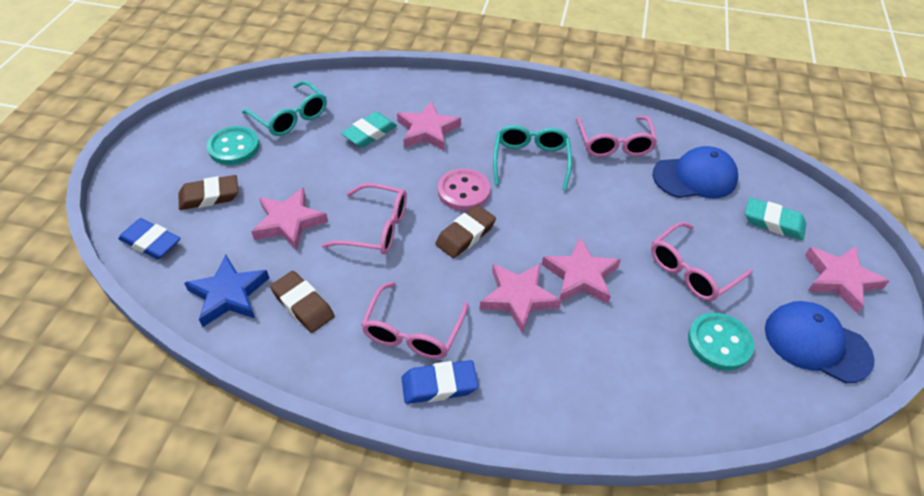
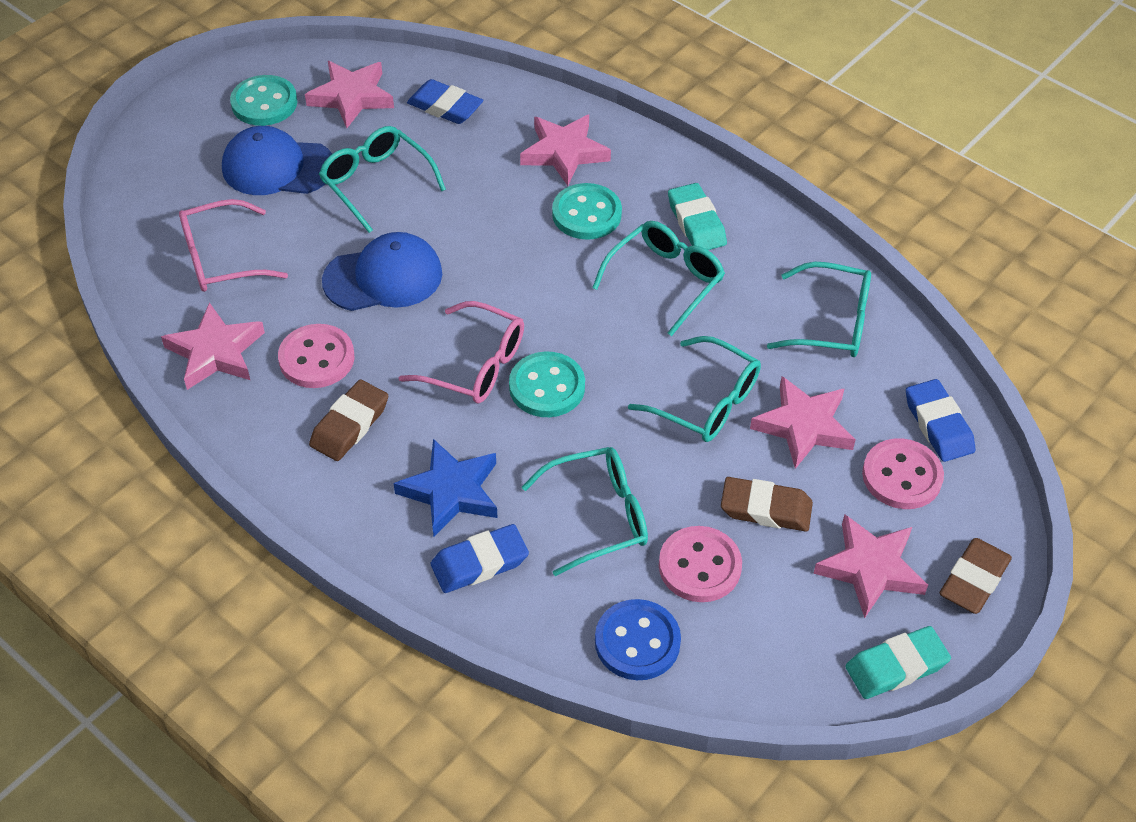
blue button: none = 0 -> [595,599,681,680] = 1
blue eraser: [118,218,180,259] [402,360,478,404] = 2 -> [407,79,483,124] [431,524,529,593] [906,379,976,462] = 3
pink button: [438,168,490,211] = 1 -> [278,324,355,388] [659,526,742,602] [862,438,944,509] = 3
pink glasses: [321,183,407,255] [361,282,468,359] [576,116,657,157] [651,222,753,301] = 4 -> [179,199,288,292] [399,301,524,404] = 2
turquoise button: [207,126,260,165] [688,313,754,370] = 2 -> [230,75,298,126] [509,351,585,417] [552,183,622,240] = 3
turquoise glasses: [242,81,327,136] [493,125,572,190] = 2 -> [319,126,446,233] [522,447,648,576] [592,221,725,336] [628,336,761,442] [767,262,871,357] = 5

